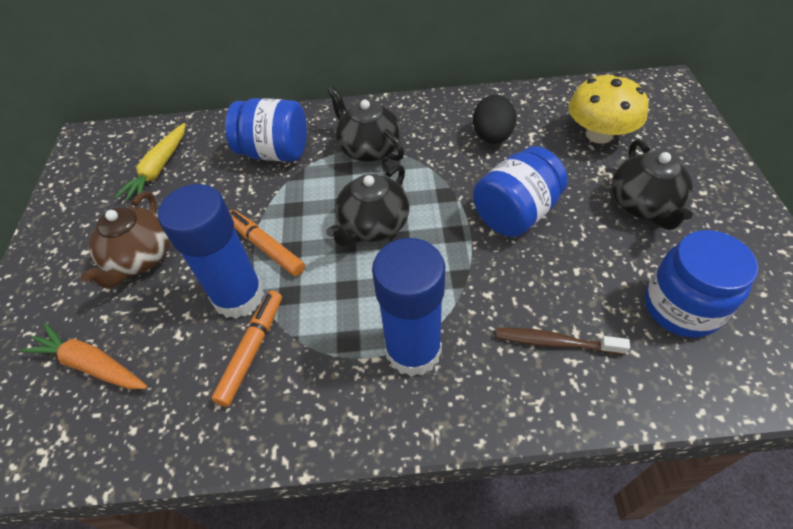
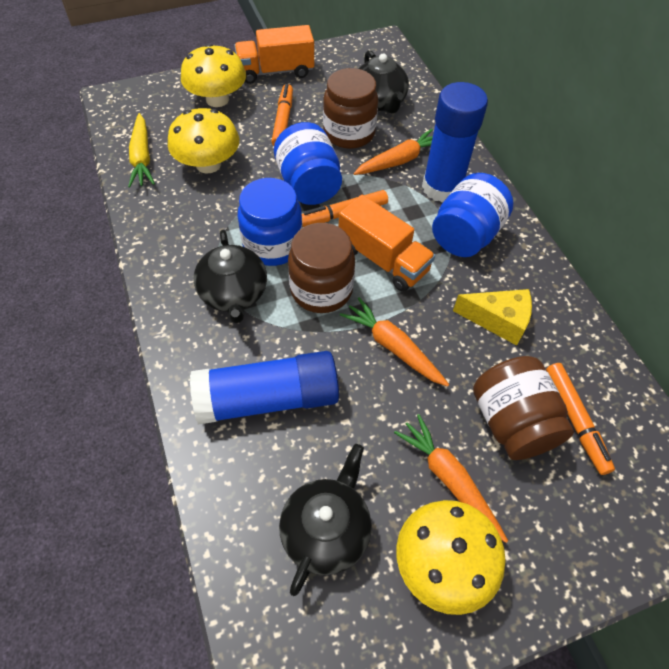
black egg: [473,95,516,144] = 1 -> none = 0
brown jar: none = 0 -> [288,223,355,313] [323,68,378,149] [473,356,574,460] = 3
brown teapot: [81,192,170,288] = 1 -> none = 0
brown toothbrush: [496,328,630,355] = 1 -> none = 0
orange carrot: [20,323,148,389] = 1 -> [340,297,449,386] [353,129,433,175] [394,414,508,543] = 3
orange marker: [211,290,282,407] [229,210,305,276] = 2 -> [271,84,293,146] [302,190,388,227] [546,363,615,475] = 3
orange truck: none = 0 -> [234,25,314,84] [339,194,435,292] = 2
yellow cheese: none = 0 -> [453,289,532,346] = 1
yellow mushroom: [568,74,649,144] = 1 -> [168,108,239,174] [181,44,246,107] [396,500,506,615] = 3

